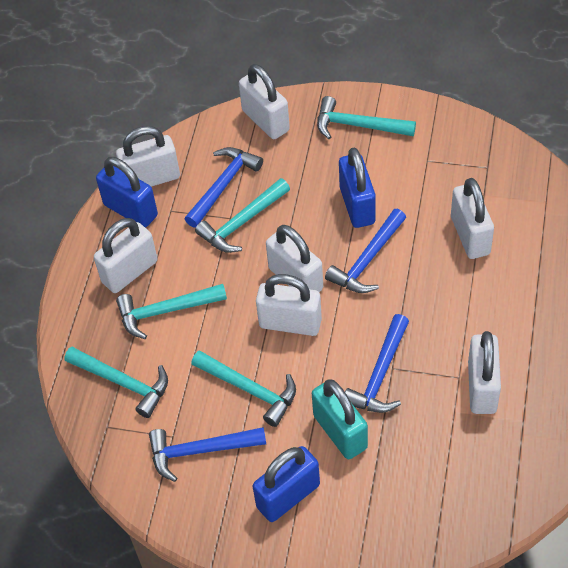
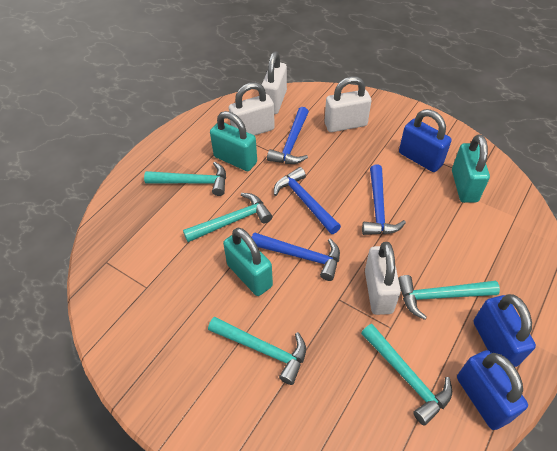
turquoise padlock: [312,380,368,459] = 1 -> [210,111,257,171] [223,228,273,296] [452,134,490,203] = 3
white padlock: [94,218,157,293] [116,126,180,187] [239,64,290,139] [256,274,322,336] [266,225,323,292] [451,178,494,259] [468,331,501,414] = 7 -> [229,82,275,136] [262,51,287,114] [325,76,371,132] [365,242,401,315] = 4

